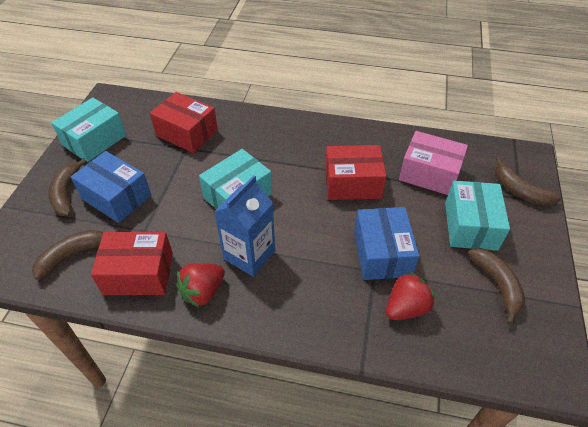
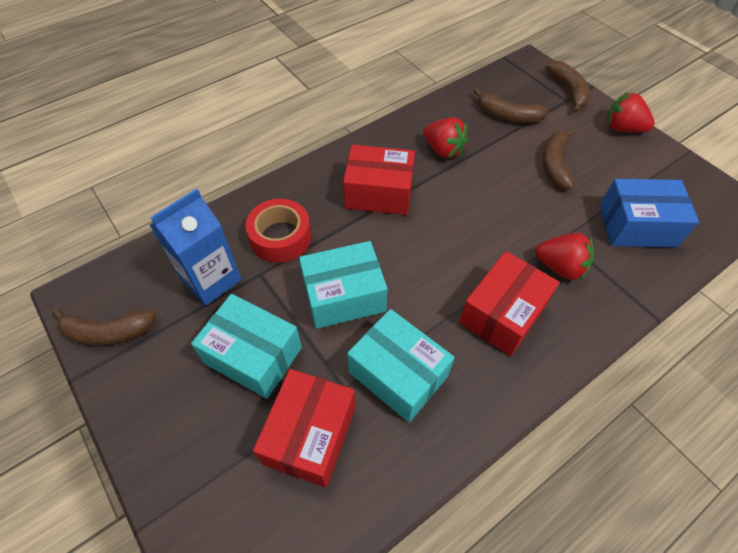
blue box: [71,151,151,223] [354,207,419,280] = 2 -> [600,179,699,247] = 1
pink box: [399,131,468,195] = 1 -> none = 0
red strawberry: [176,263,225,307] [386,272,435,320] = 2 -> [423,117,468,158] [535,233,594,280] [606,92,655,132] = 3
red tape: none = 0 -> [245,199,311,263] = 1

